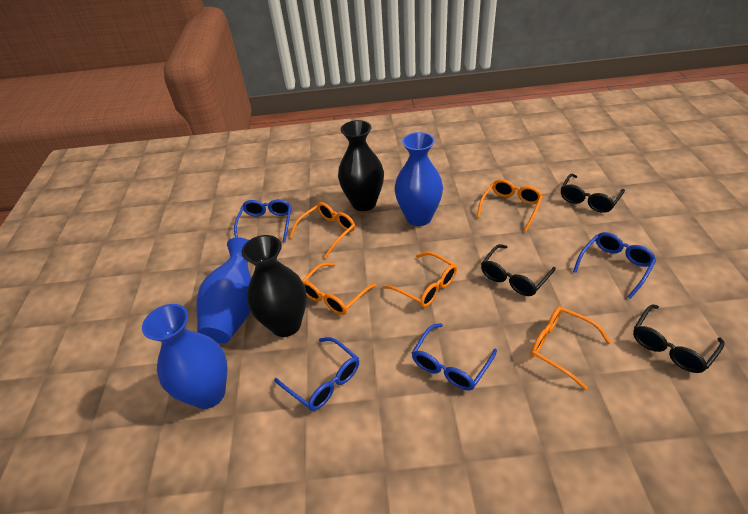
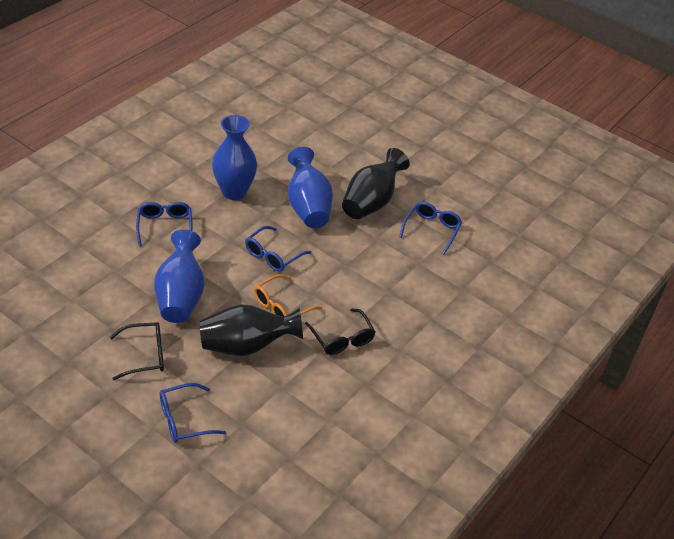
black glasses: [481,244,556,296] [561,174,625,213] [633,304,725,373] = 3 -> [110,322,164,380] [305,308,375,355] = 2
orange glasses: [290,202,355,258] [302,262,377,315] [383,252,457,307] [477,179,543,231] [530,306,611,390] = 5 -> [254,274,322,316] = 1

